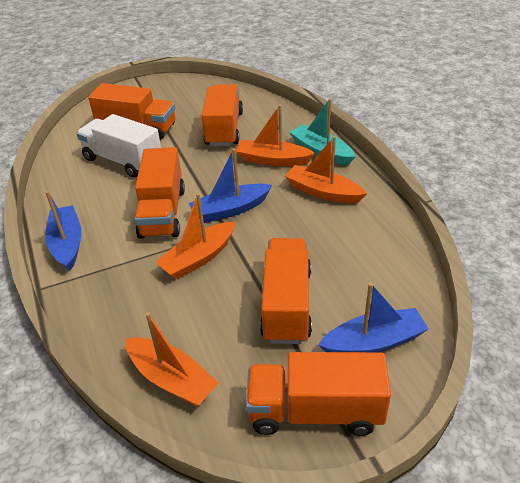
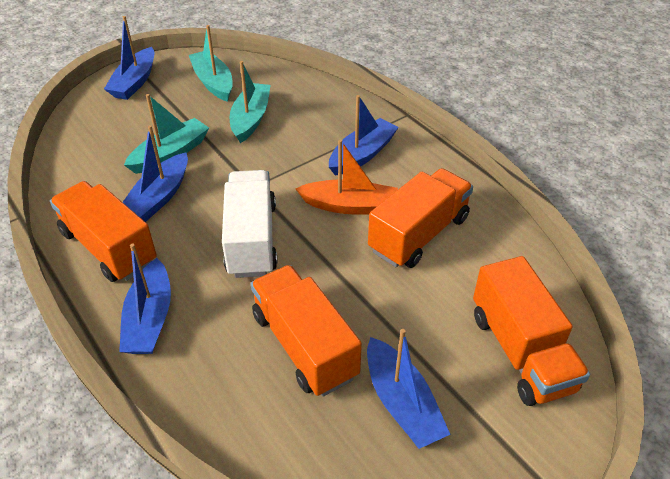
blue boat: [45,191,82,271] [188,149,272,223] [318,283,429,352] = 3 -> [104,16,154,100] [119,244,171,354] [123,125,188,222] [329,95,399,176] [367,329,451,449] = 5
orange boat: [125,312,219,406] [155,193,235,279] [236,105,315,167] [285,136,367,204] = 4 -> [295,140,398,215] = 1
orange truck: [88,83,175,140] [135,147,185,239] [202,84,243,146] [246,352,391,436] [260,238,312,344] = 5 -> [50,181,157,282] [251,265,362,397] [368,168,473,268] [473,256,590,406] = 4
turquoise boat: [289,98,355,165] = 1 -> [124,94,209,174] [189,25,233,102] [230,61,271,143] = 3

